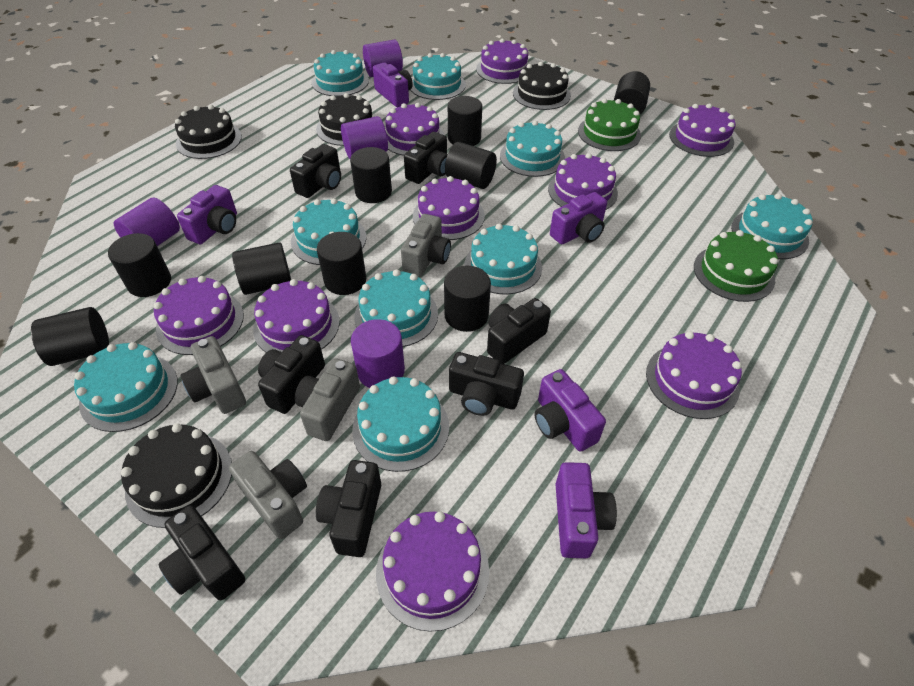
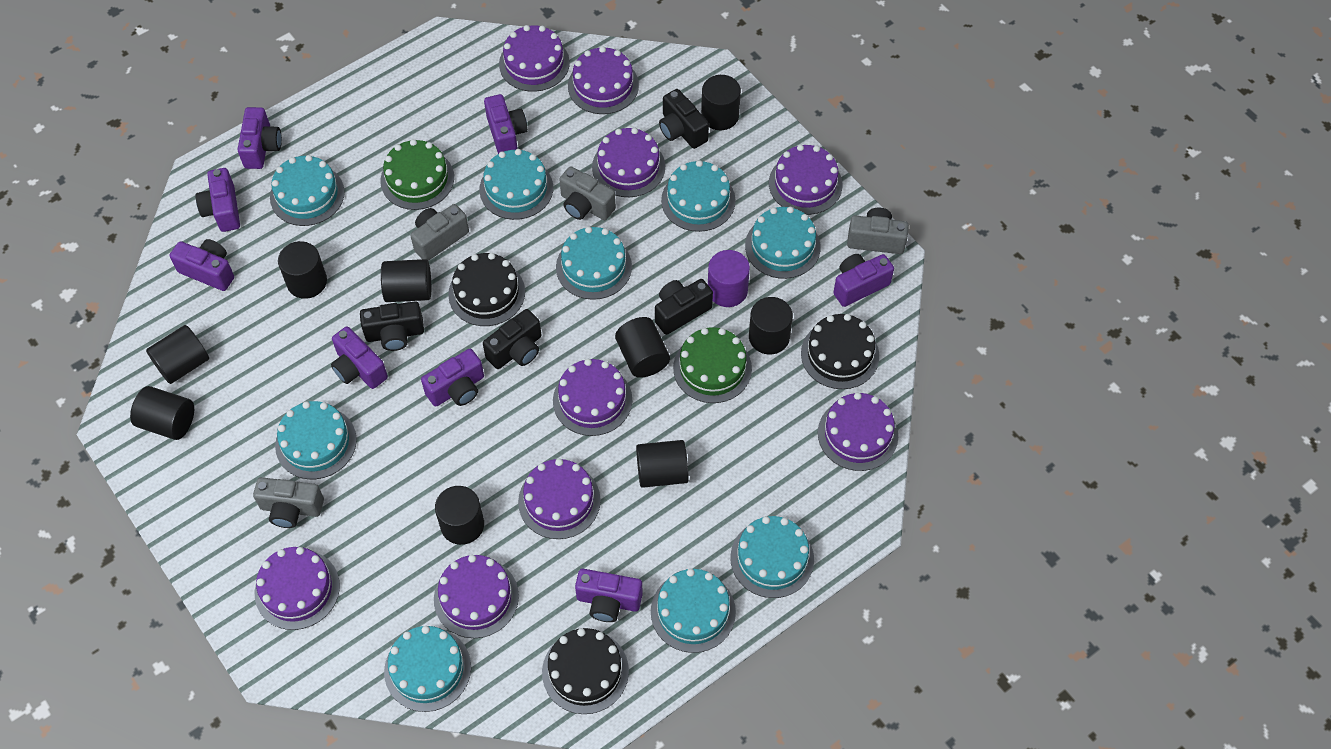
black cake: [121,423,232,528] [175,105,242,159] [316,93,373,146] [513,62,571,110] = 4 -> [448,253,525,326] [542,628,629,714] [801,314,879,389] = 3
black camera: [159,505,245,601] [258,335,325,414] [290,144,341,198] [316,460,381,557] [404,132,448,184] [449,352,524,416] [487,298,551,364] = 7 -> [360,301,424,351] [483,309,541,369] [655,279,713,335] [659,89,709,149] = 4
purple camera: [177,185,237,244] [373,62,413,107] [534,369,606,452] [550,192,607,244] [555,462,617,558] = 5 -> [170,239,234,291] [195,168,240,232] [238,107,282,169] [331,326,388,389] [421,349,484,407] [484,94,528,154] [575,569,643,622] [833,254,894,307] = 8
purple cylinder: [113,198,180,246] [341,116,388,159] [351,319,405,388] [363,39,403,77] = 4 -> [708,250,750,307] = 1

